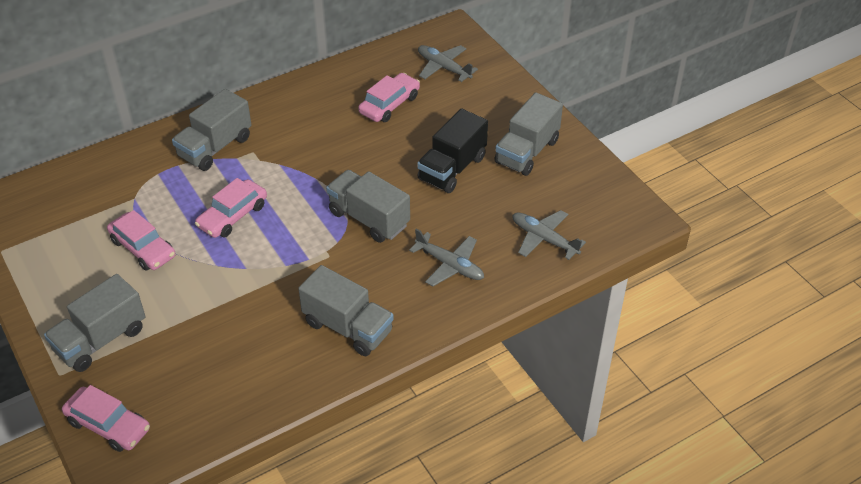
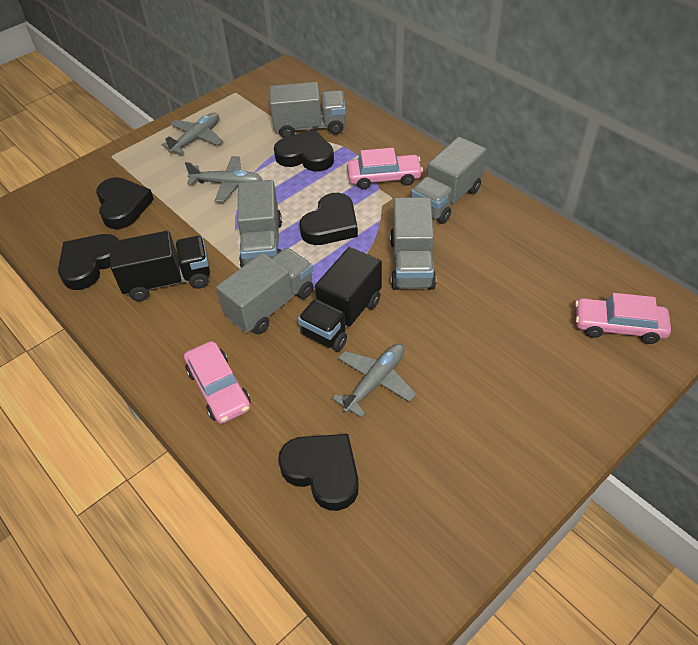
black heart: none = 0 -> [58,234,119,290] [96,177,154,229] [274,129,334,172] [278,434,359,511] [300,193,358,245] = 5
black truck: [417,109,488,193] = 1 -> [109,231,210,301] [298,247,382,352] = 2
pink car: [62,385,150,452] [107,210,176,271] [195,178,267,238] [358,73,420,122] = 4 -> [184,341,251,424] [347,148,423,189] [575,293,671,344] = 3

